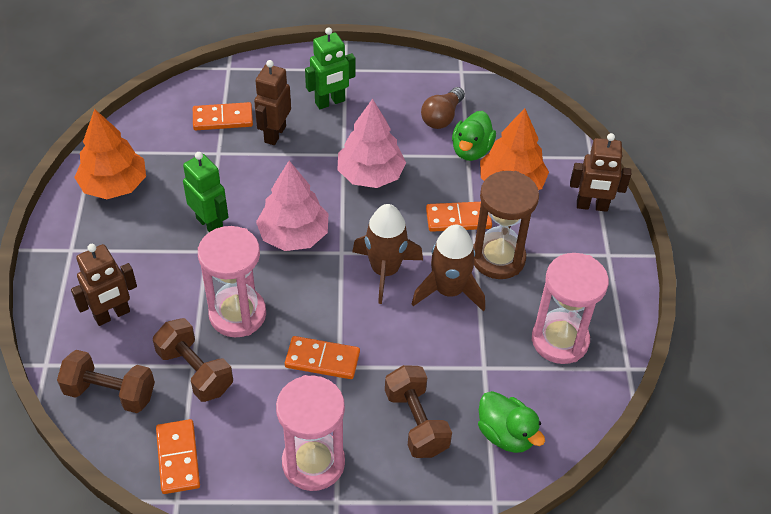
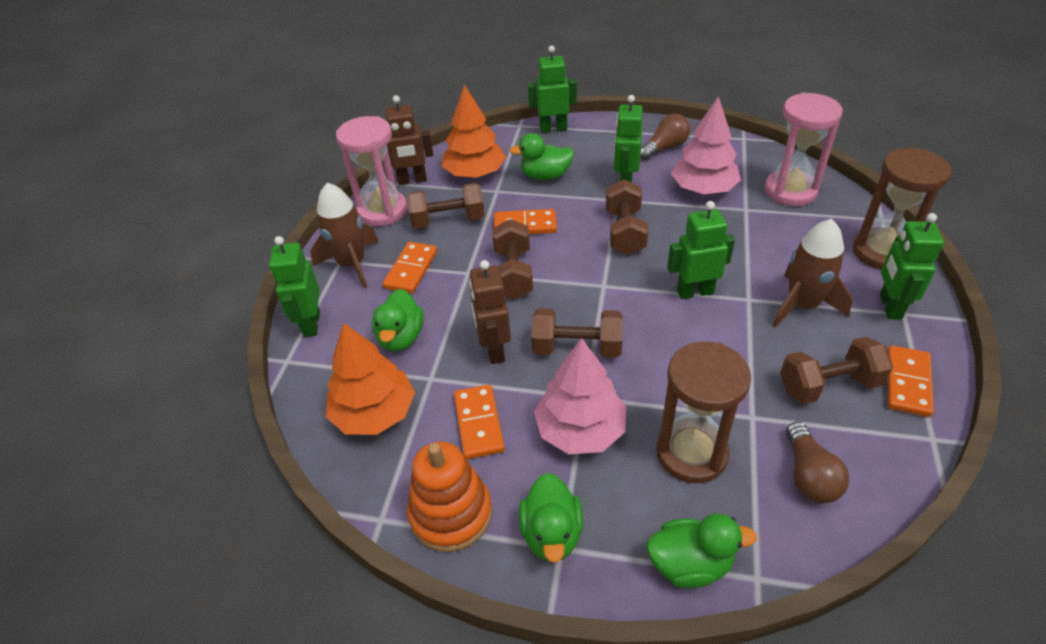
brown dumbbell: [57,350,155,413] [153,318,233,402] [385,365,452,458] = 3 -> [407,183,485,229] [492,219,533,299] [531,308,623,358] [606,179,648,255] [780,337,893,404] = 5
brown hourglass: [473,171,539,279] = 1 -> [656,342,751,483] [853,148,952,270] = 2
brown light bulb: [421,87,465,129] = 1 -> [640,114,690,160] [786,422,849,503] = 2
brown robot: [71,244,137,326] [254,60,291,145] [570,133,631,212] = 3 -> [382,95,433,185] [469,260,511,364] = 2
green duck: [452,111,496,161] [478,391,545,453] = 2 -> [372,289,424,351] [509,133,574,180] [518,473,583,563] [646,514,757,588] = 4
green robot: [183,152,228,232] [305,27,355,109] = 2 -> [269,236,320,337] [528,46,577,133] [614,95,643,183] [667,201,735,299] [880,213,944,320] = 5
orange stacking toy: none = 0 -> [407,442,492,552] = 1
pink hourglass: [198,226,266,337] [276,375,345,491] [532,253,609,364] = 3 -> [336,116,407,226] [765,93,843,206] = 2

